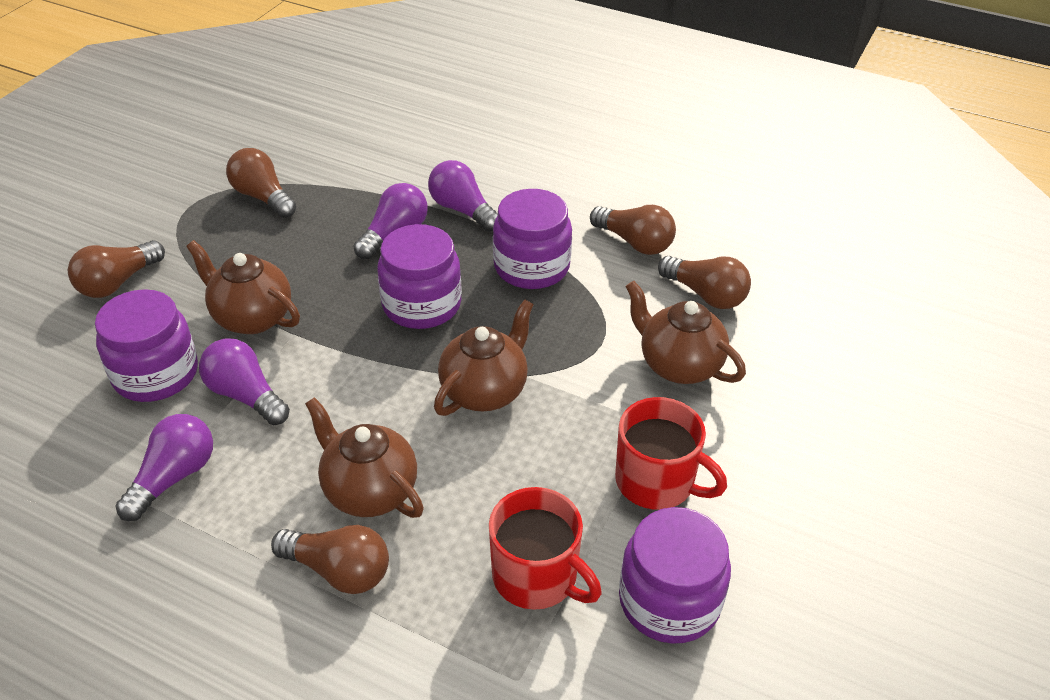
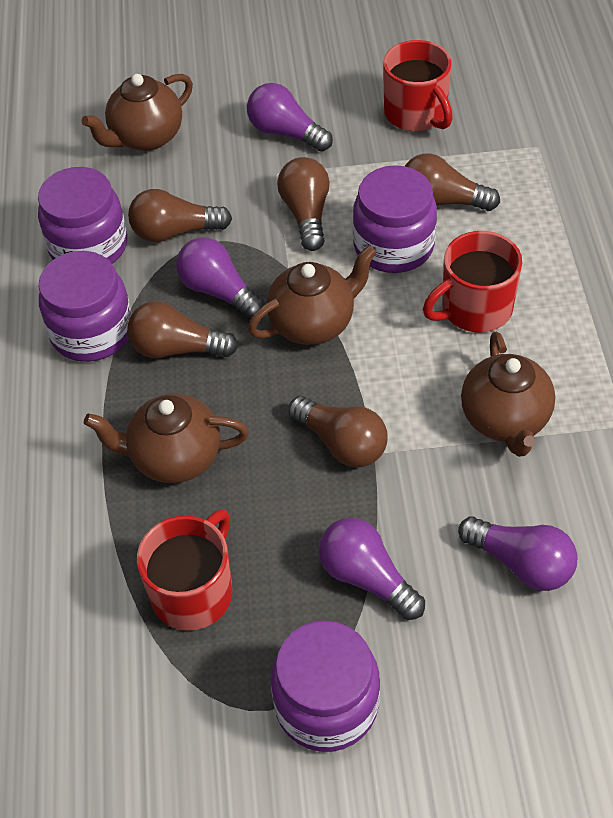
red mug: [489,487,602,610] [615,397,727,510] = 2 -> [137,509,233,631] [383,40,453,131] [423,231,522,332] = 3

